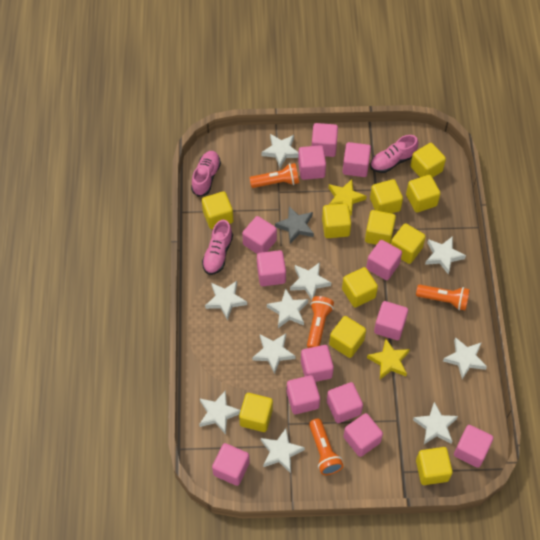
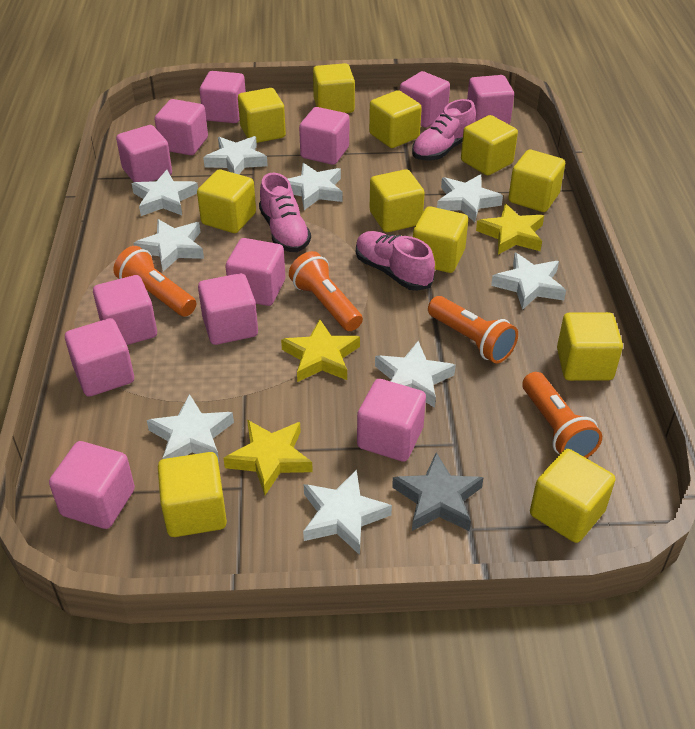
pink cube: [212,443,250,486] [242,216,277,254] [257,250,286,286] [287,375,320,414] [298,145,326,180] [301,345,334,382] [312,123,338,157] [327,382,363,423] [342,142,371,177] [343,413,383,457] [366,240,402,280] [374,301,408,340] [454,425,493,468] = 13 -> [49,441,135,529] [65,318,134,397] [93,275,157,345] [116,125,172,182] [155,99,208,155] [198,273,258,345] [200,71,246,123] [225,238,285,306] [299,107,349,165] [357,379,426,462] [400,71,450,128] [467,75,514,124] = 12
white star: [199,390,241,434] [205,281,247,320] [252,334,296,374] [261,428,305,473] [262,134,299,168] [267,288,308,328] [290,262,331,300] [413,402,458,444] [425,236,466,275] [443,337,487,379] = 10 -> [132,170,198,216] [133,219,204,272] [147,394,234,462] [203,136,268,174] [288,163,343,210] [303,469,392,555] [375,341,456,408] [437,174,503,222] [491,253,566,310] = 9
yellow star: [329,179,367,216] [367,339,410,379] = 2 -> [223,420,313,495] [281,319,360,382] [476,204,544,255] = 3

